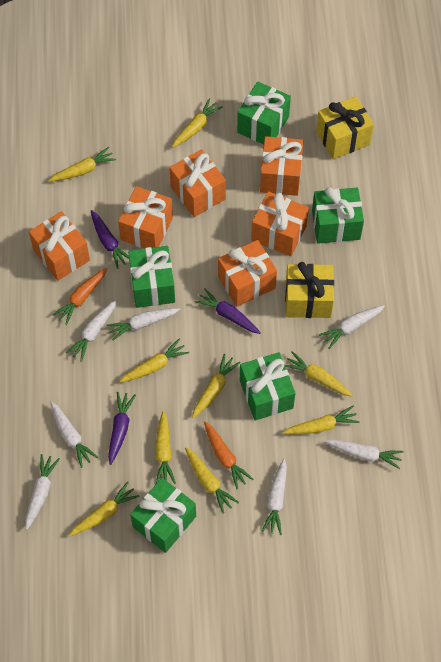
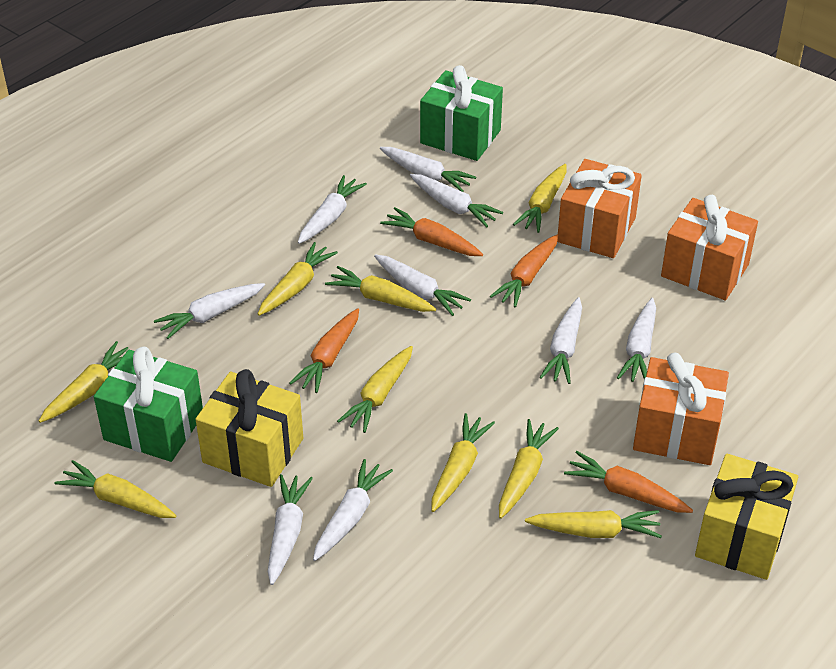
green gift: [128,246,175,308] [130,478,196,553] [237,82,291,144] [240,352,295,420] [312,187,364,244] = 5 -> [94,347,203,462] [420,65,503,161] = 2
orange carrot: [53,268,107,325] [204,421,253,489] = 2 -> [289,308,359,393] [380,207,483,256] [490,235,558,308] [564,451,693,513] = 4
orange gift: [29,211,90,281] [118,186,173,249] [169,149,226,217] [218,240,277,307] [251,191,309,256] [260,136,303,196] = 6 -> [557,159,642,258] [633,352,729,465] [661,195,758,300] = 3
purple carrot: [91,210,129,269] [108,392,136,465] [195,288,261,334] = 3 -> none = 0
white carrot: [25,454,60,530] [50,401,98,468] [66,300,116,362] [106,308,180,340] [261,459,287,535] [319,305,385,349] [325,440,404,469] = 7 -> [154,283,265,339] [268,474,313,585] [298,175,367,244] [313,459,393,561] [374,254,471,316] [380,147,476,192] [410,174,503,227] [539,297,582,384] [617,298,656,382] = 9

